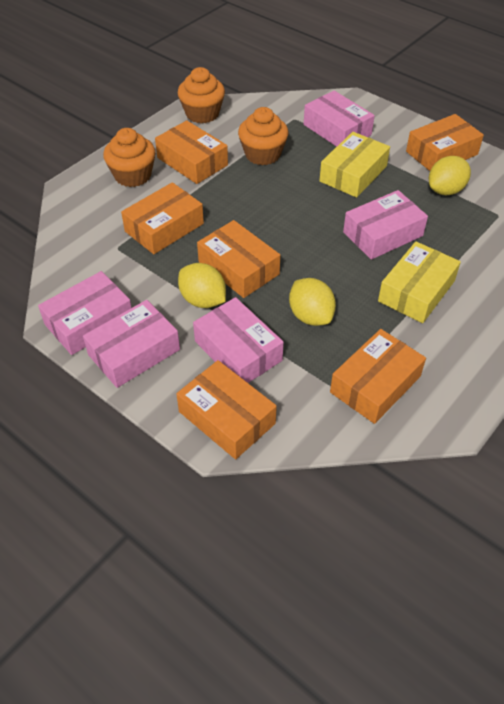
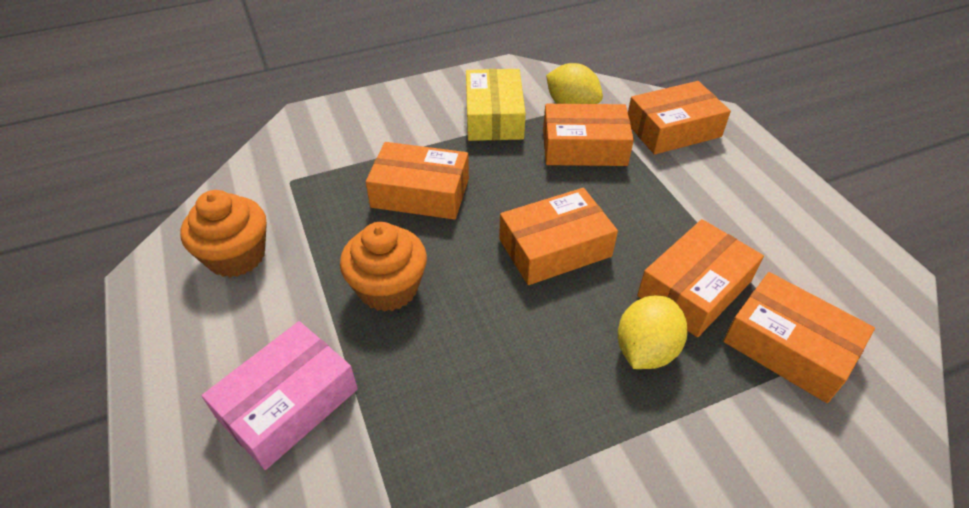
orange cupcake: [103,128,156,187] [178,67,225,123] [238,107,288,165] = 3 -> [180,190,267,277] [340,222,427,312] = 2
pink box: [38,271,132,355] [83,300,180,388] [193,297,284,383] [304,91,375,147] [343,190,428,260] = 5 -> [202,321,358,470] = 1
yellow box: [319,132,390,198] [378,242,461,323] = 2 -> [466,69,526,141] = 1
yellow lemon: [178,263,226,308] [289,278,336,326] [429,156,471,195] = 3 -> [546,63,603,104] [618,295,687,369] = 2

